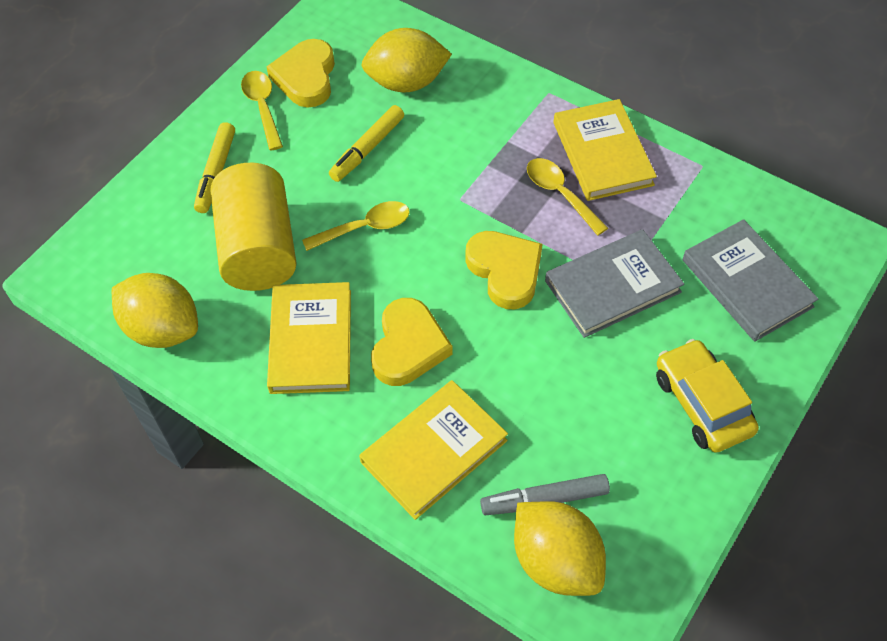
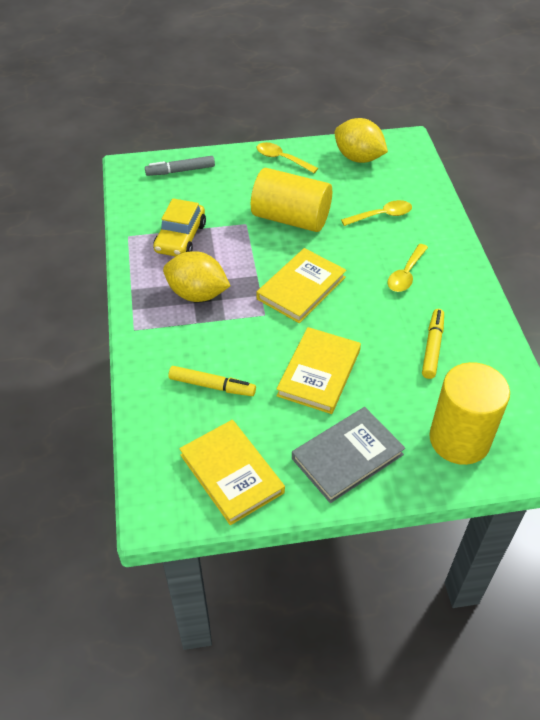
grey book: [545,229,684,338] [683,219,818,342] = 2 -> [292,407,405,503] = 1
yellow cylinder: [210,163,297,291] = 1 -> [251,168,332,232] [429,362,510,465] = 2
yellow heart: [266,39,335,108] [371,298,452,386] [465,231,543,309] = 3 -> none = 0
yellow lemon: [112,273,198,348] [361,28,452,92] [514,501,606,596] = 3 -> [163,251,230,302] [334,118,388,163] = 2

